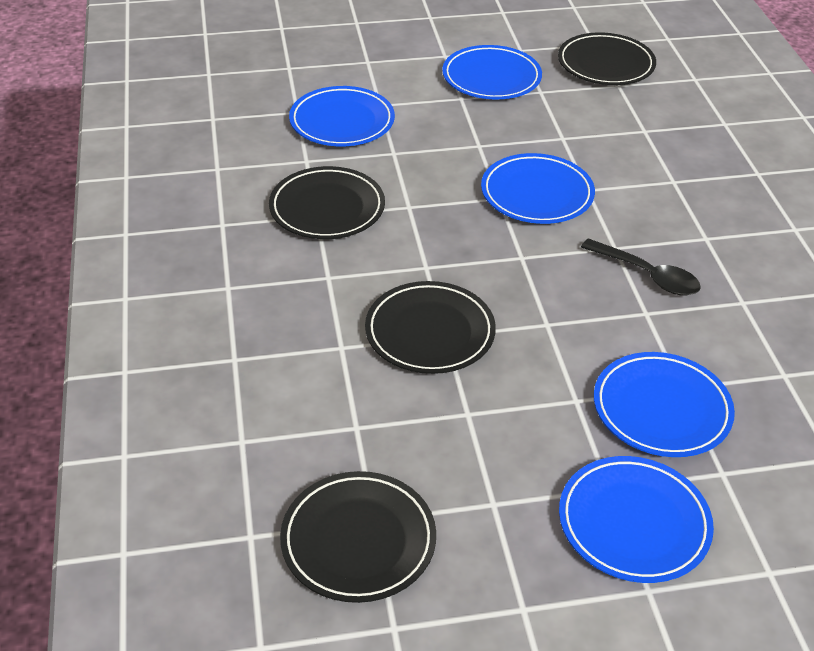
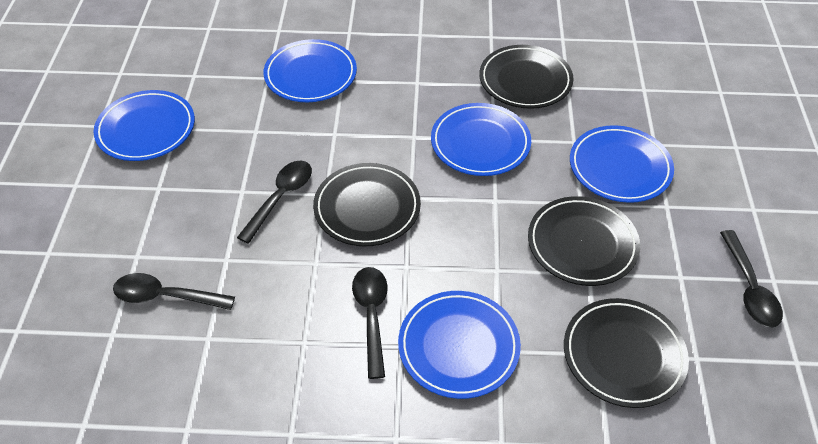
black spoon: [581,238,701,296] = 1 -> [113,273,235,310] [237,161,312,244] [352,267,388,379] [720,230,783,327] = 4

